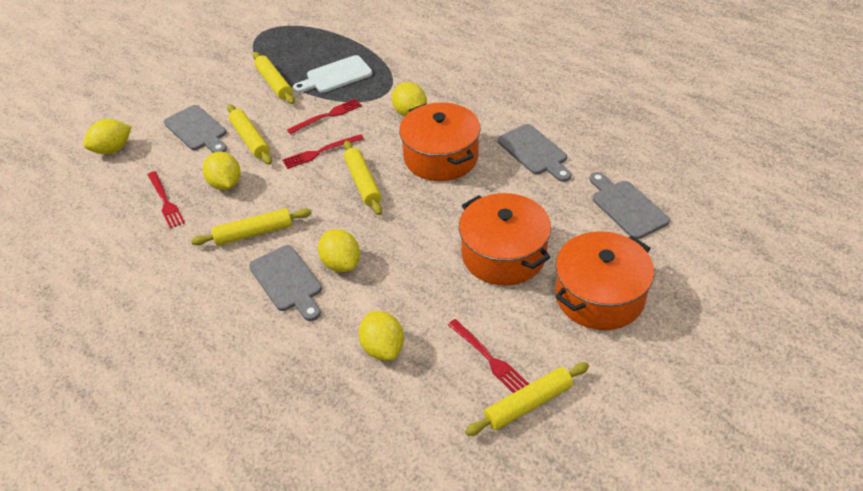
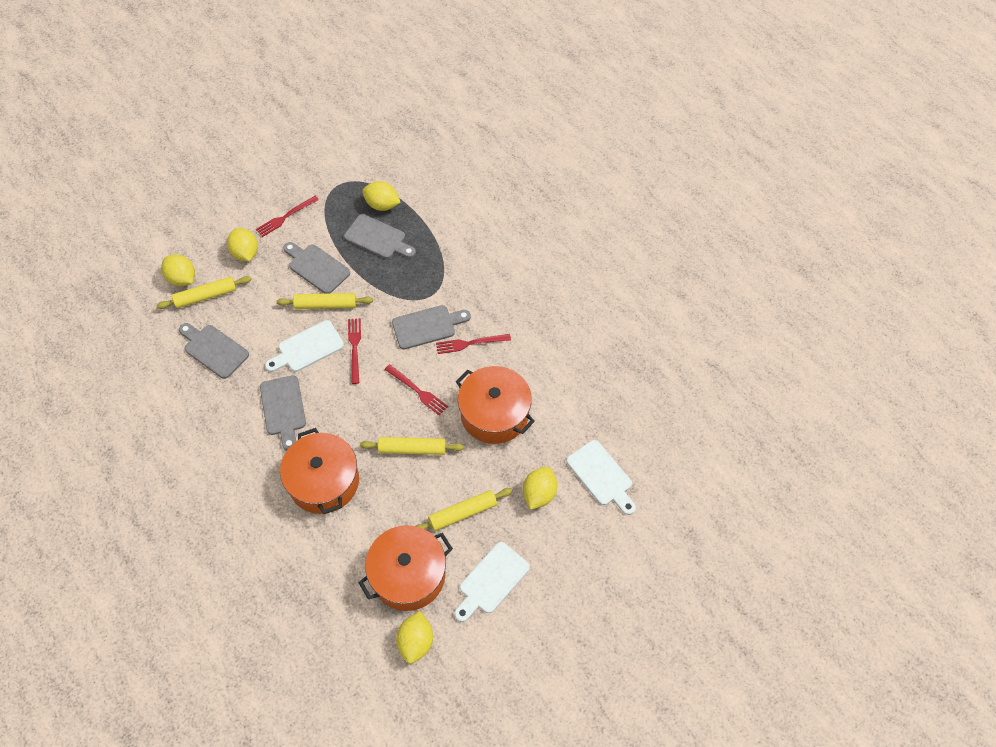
grey cutting board: [164,105,227,153] [249,245,322,321] [498,124,571,182] [589,172,670,239] = 4 -> [179,323,249,379] [260,375,306,451] [283,242,350,294] [344,214,416,259] [392,305,471,349] = 5
white cutting board: [293,55,372,93] = 1 -> [265,320,344,372] [455,542,530,622] [566,440,636,515] = 3
yellow rolling pin: [191,208,312,245] [227,104,272,165] [253,52,295,104] [344,141,382,215] [465,362,589,436] = 5 -> [156,276,251,309] [277,293,373,309] [360,437,464,455] [416,488,513,531] = 4

